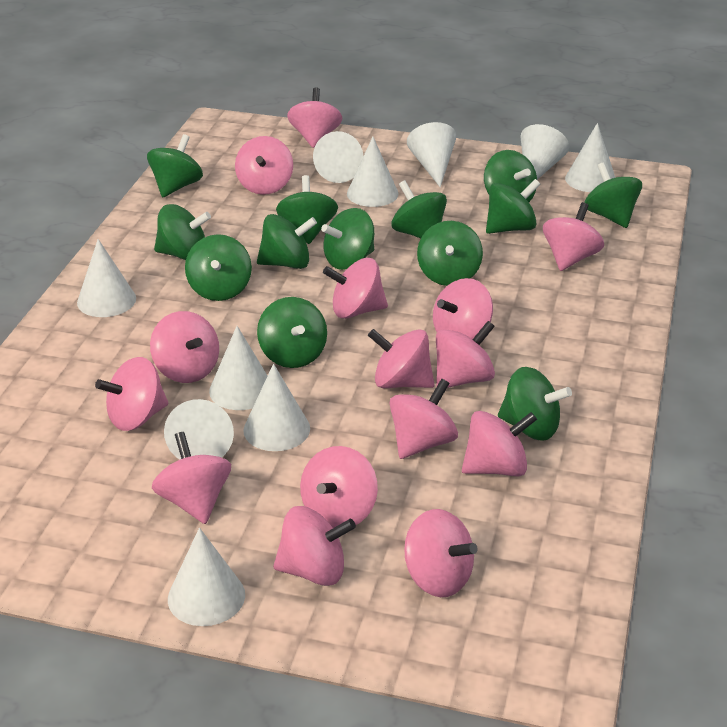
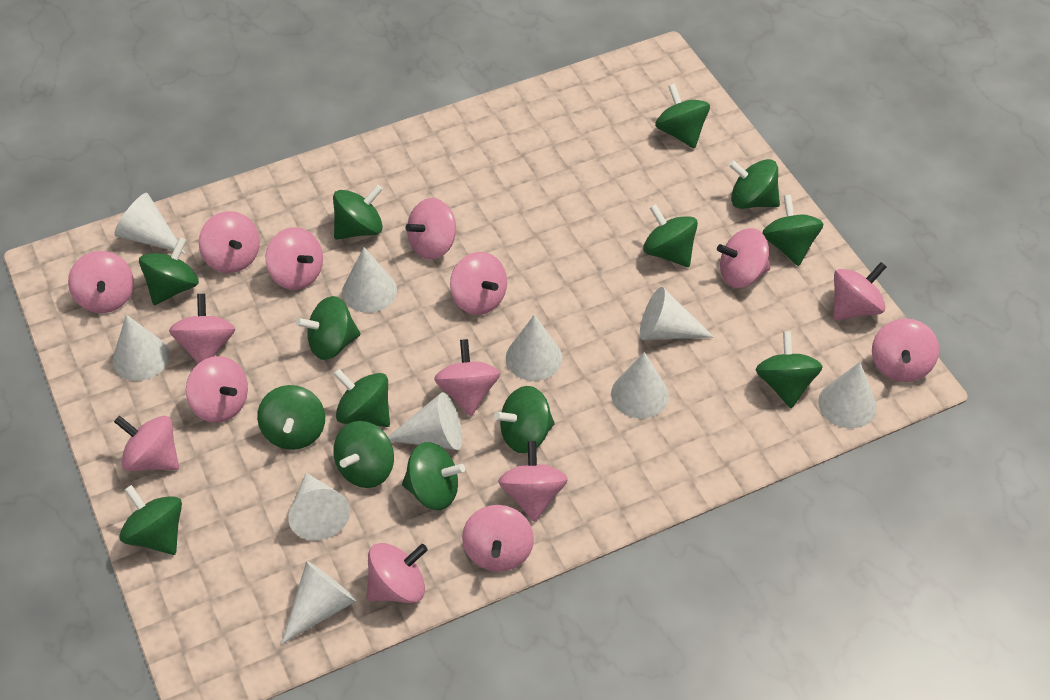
green spinning top: [147,134,203,197] [154,204,211,260] [185,234,252,301] [257,214,317,269] [257,297,327,368] [276,175,338,244] [321,208,374,270] [391,180,447,238] [417,221,483,286] [484,150,537,202] [486,179,540,234] [498,367,572,441] [584,162,642,228] = 13 -> [119,485,182,555] [139,237,199,305] [257,385,325,450] [296,296,361,360] [333,185,383,240] [333,369,390,427] [333,421,394,488] [402,442,465,510] [494,386,555,453] [643,204,698,267] [655,84,710,149] [728,159,780,209] [756,331,823,408] [762,195,823,266] = 14

